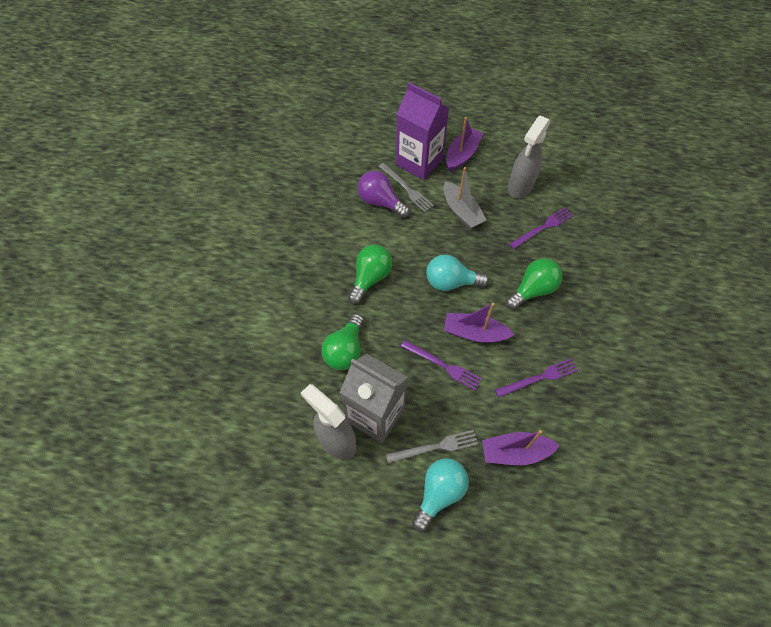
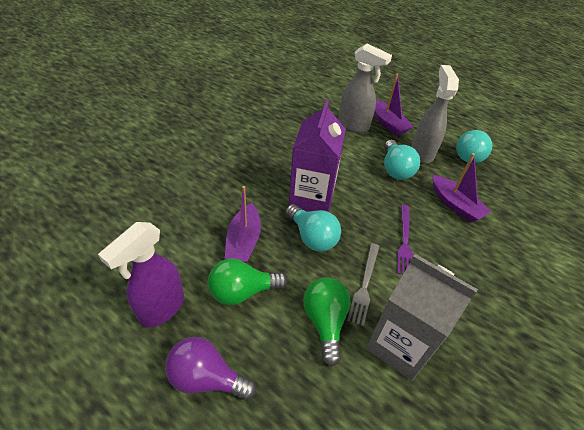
green light bulb: [321,314,364,370] [348,245,392,304] [506,258,562,310] = 3 -> [208,259,287,305] [303,277,351,366] = 2
grey boat: [443,167,487,229] = 1 -> none = 0
grey fork: [379,163,434,213] [386,430,478,463] = 2 -> [347,243,380,326] = 1
purple fork: [401,340,482,390] [495,358,578,398] [509,208,573,249] = 3 -> [398,205,413,275] = 1
purple spray bottle: none = 0 -> [98,222,184,327] = 1
turquoise light bulb: [412,458,469,532] [426,254,489,291] = 2 -> [286,204,341,252] [384,140,420,180] [456,130,493,163] = 3

